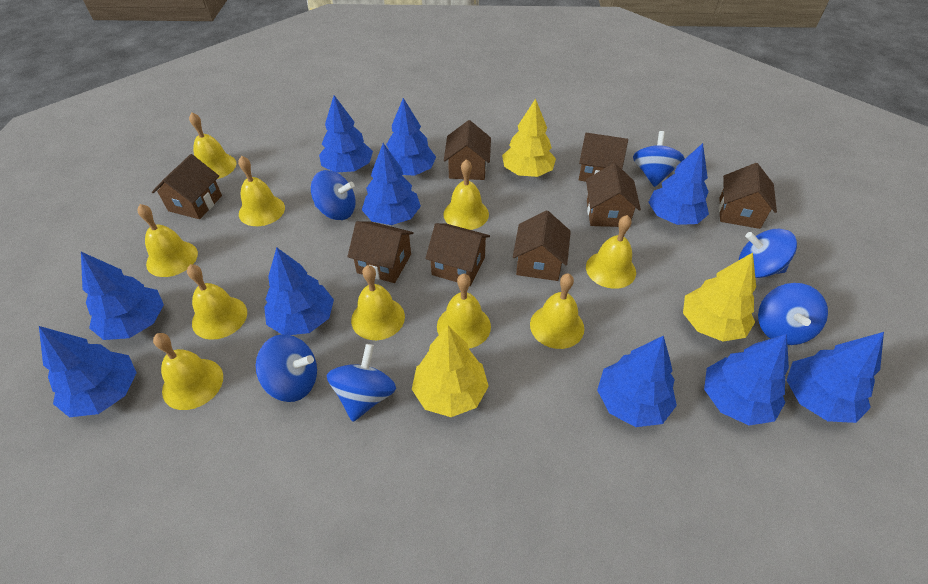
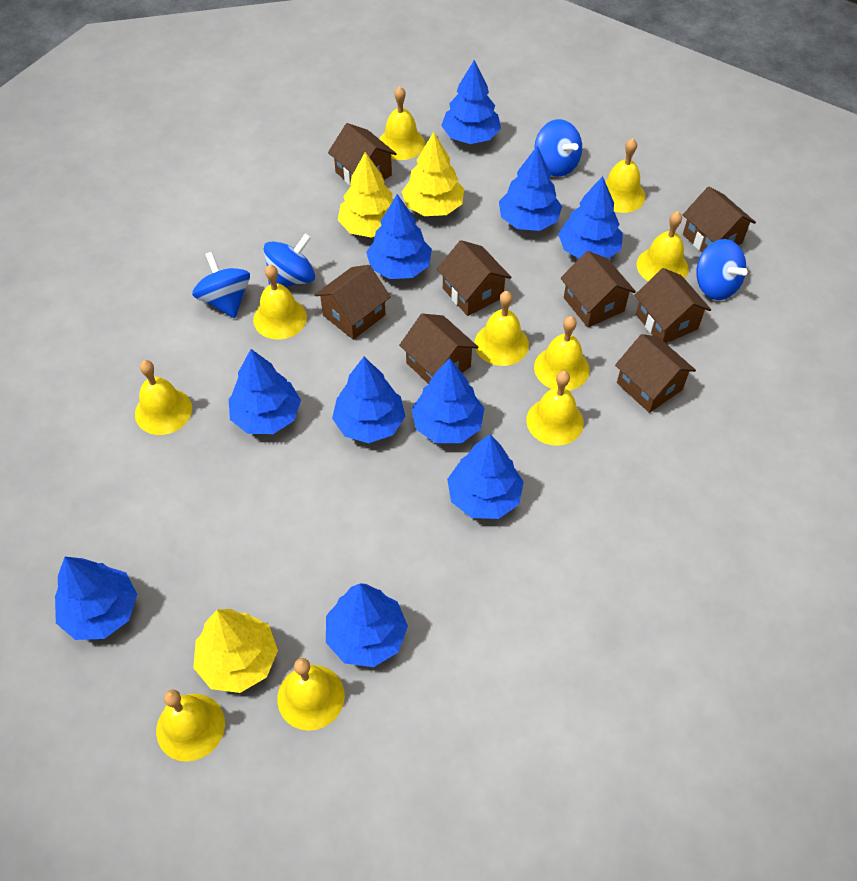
blue spinning top: [256,334,317,402] [311,170,356,220] [326,344,396,422] [633,131,685,187] [739,229,797,278] [758,283,828,345] = 6 -> [192,252,250,318] [264,233,315,287] [535,119,582,177] [697,239,747,300] = 4

